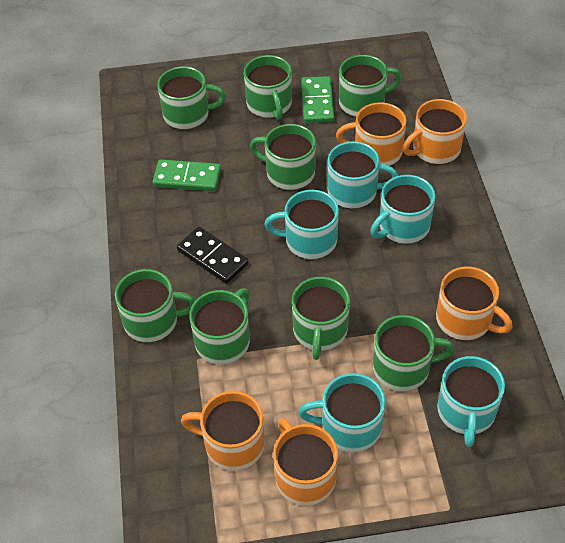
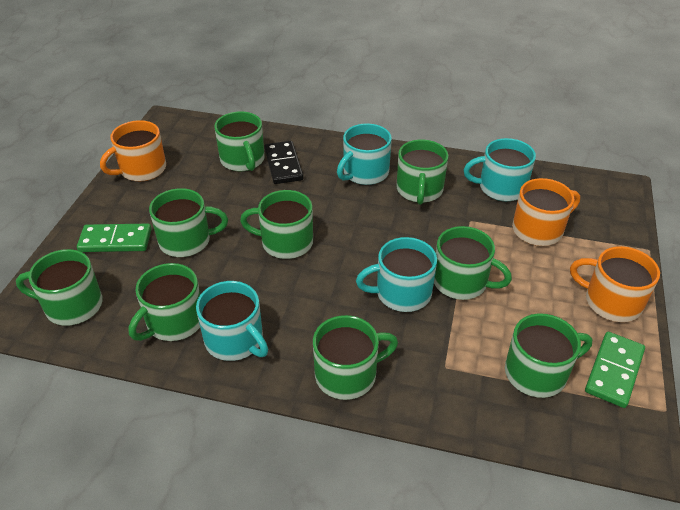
green mug: [115,269,196,342] [157,67,226,129] [189,288,250,365] [244,55,292,120] [250,124,316,190] [292,277,350,360] [339,55,402,117] [373,315,455,391] = 8 -> [16,249,103,326] [129,263,200,341] [149,188,228,257] [214,111,265,171] [240,190,313,259] [313,315,398,400] [396,139,448,205] [434,226,512,300] [505,313,592,398] = 9
orange mug: [181,391,265,471] [273,418,338,506] [336,102,406,166] [403,99,467,164] [436,266,513,340] = 5 -> [100,120,166,181] [512,178,580,246] [570,246,660,322] = 3
turquoise mug: [264,190,339,259] [298,373,386,452] [327,141,398,208] [370,175,435,244] [437,356,505,447] = 5 -> [196,281,268,361] [337,124,392,185] [356,237,437,312] [463,138,536,201] = 4

